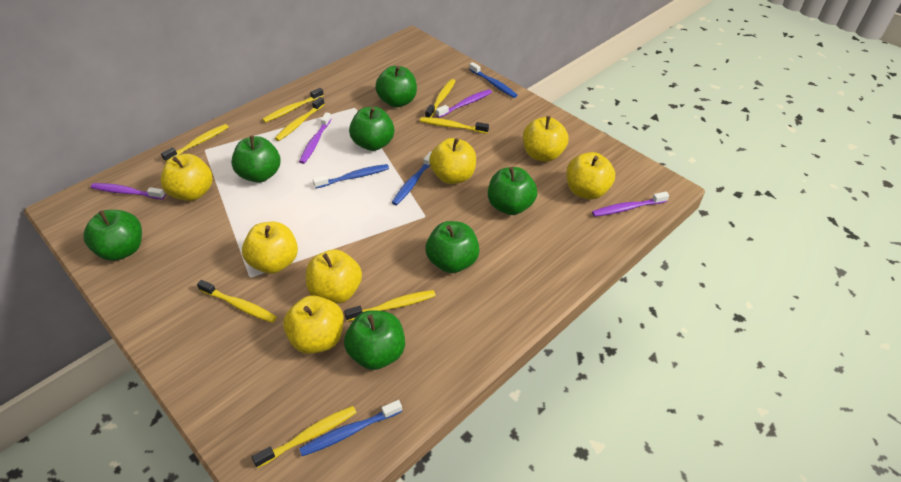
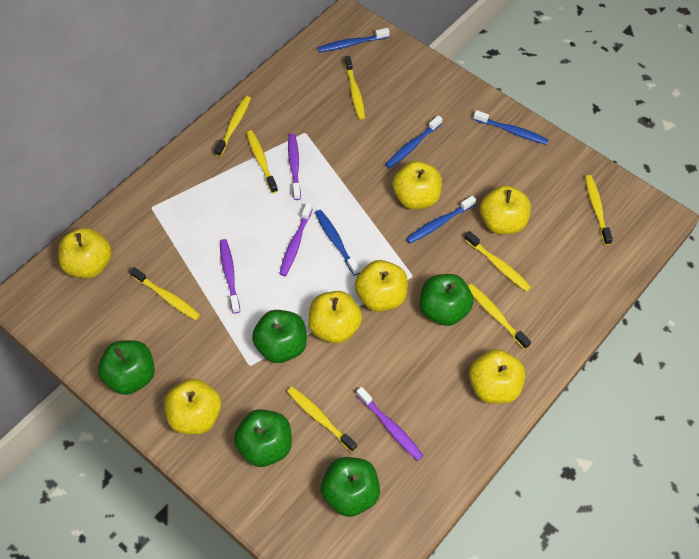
blue toothbrush: [299,400,402,456] [313,164,389,188] [392,152,432,205] [469,62,517,98] = 4 -> [315,210,360,276] [317,28,390,52] [385,115,442,169] [406,196,476,243] [473,110,549,145] = 5
green apple: [83,210,142,261] [231,136,280,183] [344,310,405,370] [349,107,394,151] [375,66,417,107] [426,221,480,273] [488,167,537,215] = 7 -> [98,340,155,395] [234,409,292,467] [252,310,307,363] [321,457,380,517] [420,274,473,326] = 5

